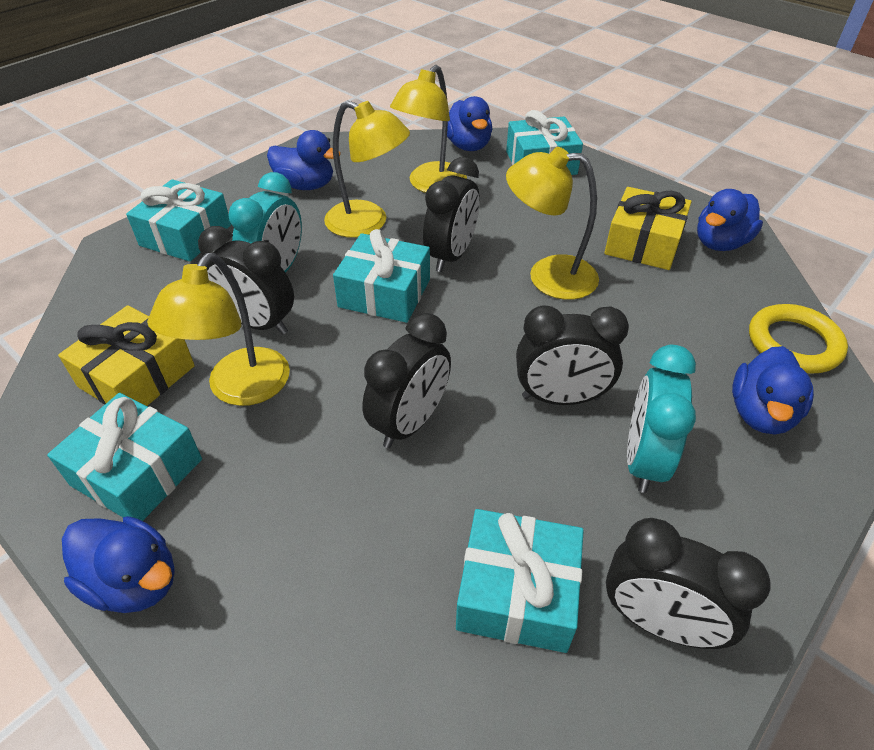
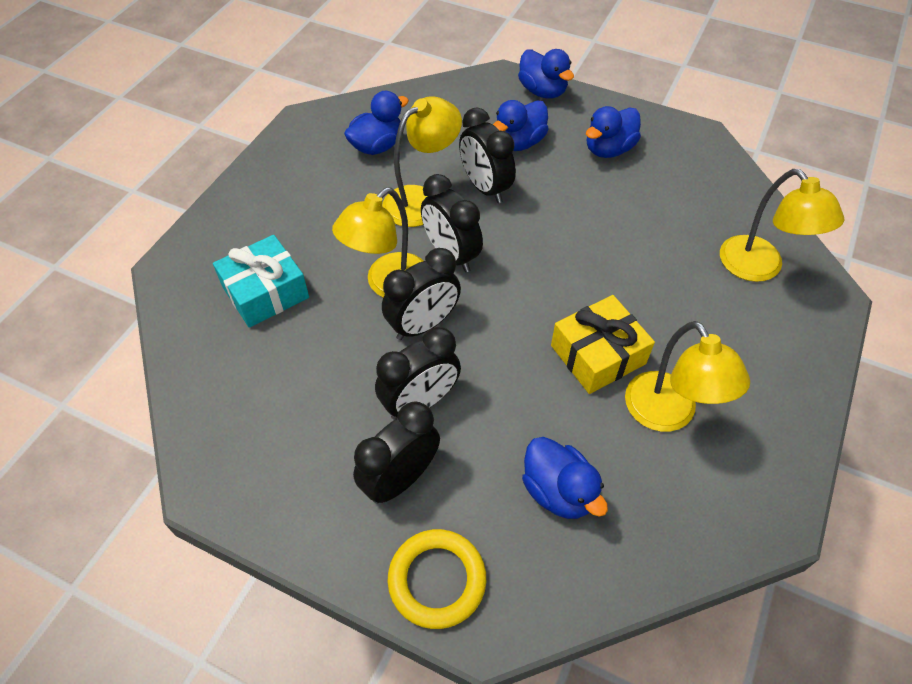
turquoise clock: [228,172,302,273] [627,345,696,493] = 2 -> none = 0
turquoise gift: [47,393,202,521] [126,179,231,262] [333,229,430,323] [456,509,584,653] [506,110,583,175] = 5 -> [213,235,309,328] = 1
yellow gift: [58,305,195,406] [604,187,691,270] = 2 -> [551,295,655,394] = 1

